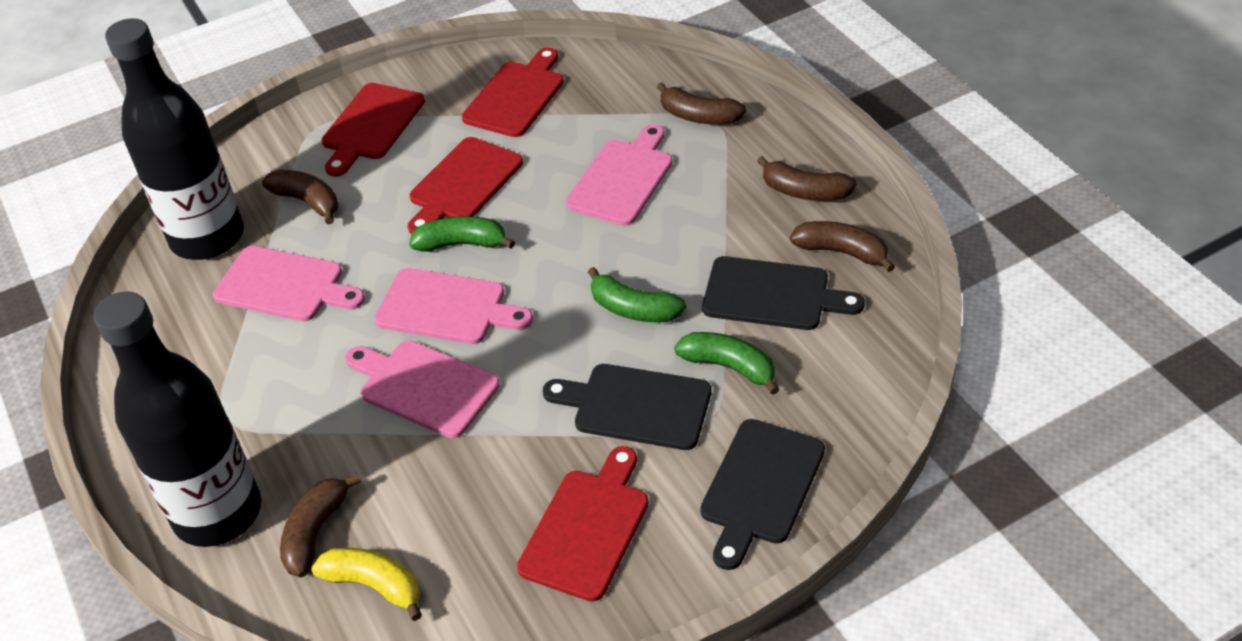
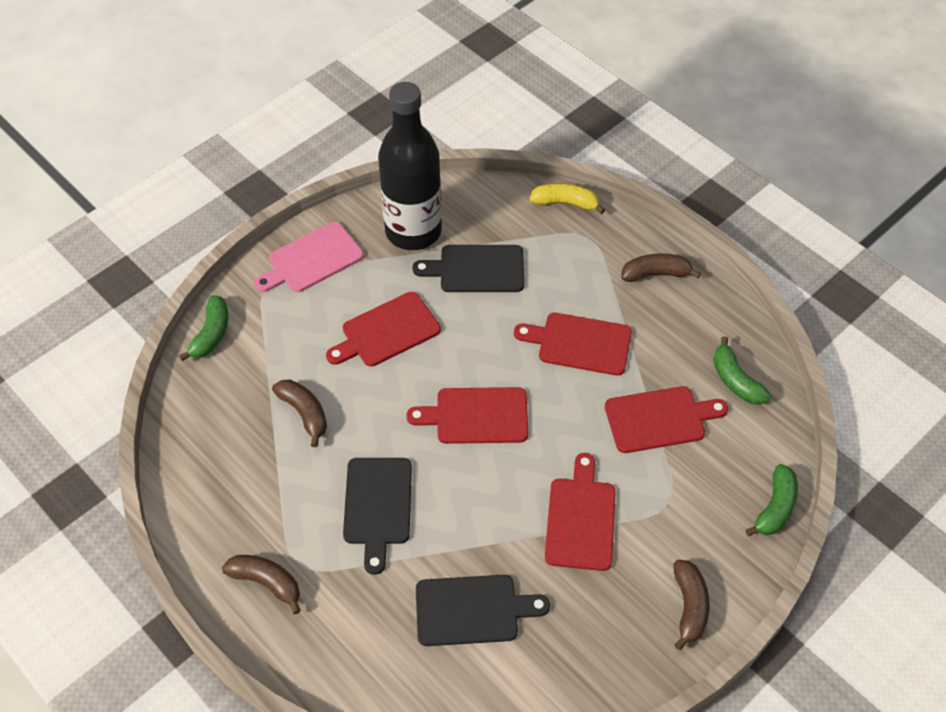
black bottle: [93,291,261,547] [105,18,244,260] = 2 -> [378,82,442,250] = 1
brown banana: [262,170,338,224] [280,473,361,577] [657,82,746,125] [757,156,857,201] [790,221,895,272] = 5 -> [222,555,301,614] [272,380,327,447] [622,253,701,282] [673,560,710,650] = 4
pink cutting board: [213,246,365,321] [345,340,500,438] [374,268,533,344] [566,124,673,225] = 4 -> [254,222,364,292] = 1
red cutting board: [322,83,425,177] [408,137,523,234] [462,48,564,137] [517,446,649,602] = 4 -> [326,292,441,367] [406,387,528,444] [514,313,632,376] [545,453,616,571] [605,386,728,453] = 5

